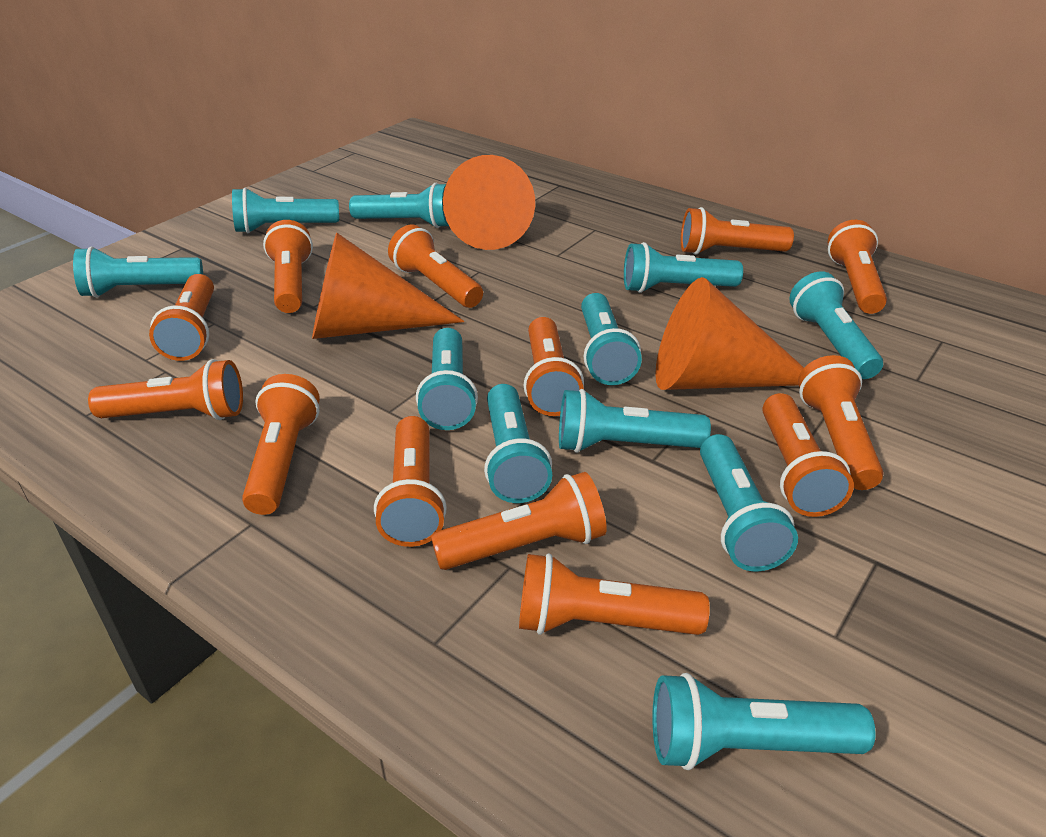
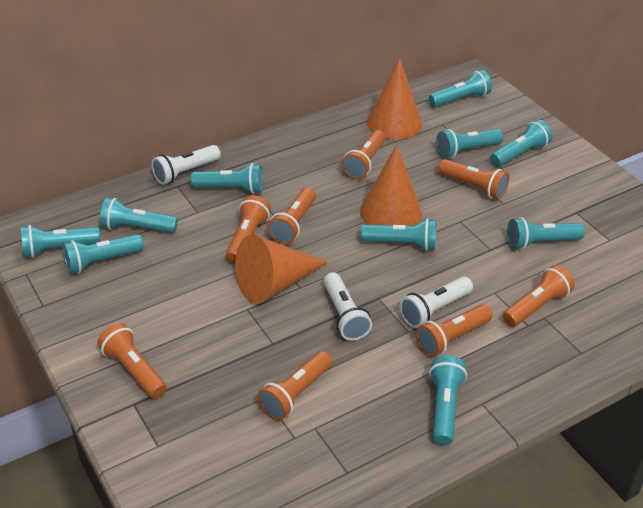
orange flashlight: [88,359,243,420] [149,274,214,361] [242,374,320,515] [263,220,313,313] [374,416,447,547] [388,225,483,308] [431,472,607,570] [519,553,710,635] [523,317,584,416] [681,207,794,255] [762,393,854,517] [798,355,884,490] [828,220,887,314] = 13 -> [97,323,167,399] [226,195,271,263] [258,351,332,420] [268,188,316,244] [342,130,386,179] [416,304,493,357] [438,159,509,199] [503,265,575,327] = 8
turquoise flashlight: [73,247,203,298] [232,188,339,233] [349,183,449,228] [416,328,478,430] [484,384,552,503] [559,389,711,453] [581,293,642,385] [624,242,743,293] [652,673,875,770] [700,434,798,571] [789,272,883,379] = 11 -> [21,225,101,258] [62,234,144,274] [100,198,178,233] [191,163,263,194] [361,218,436,251] [429,70,492,107] [429,355,467,445] [436,129,503,158] [490,120,552,167] [507,217,585,250] = 10
white flashlight: none = 0 -> [151,145,221,185] [324,272,372,341] [399,276,473,328] = 3

